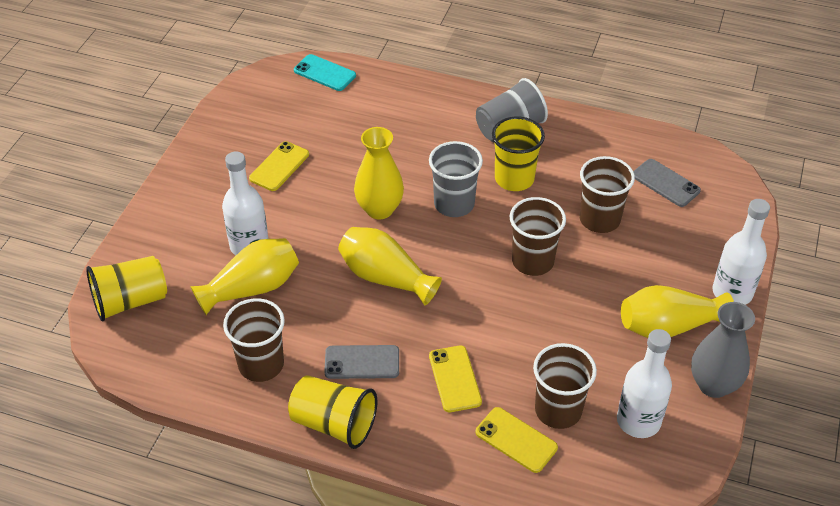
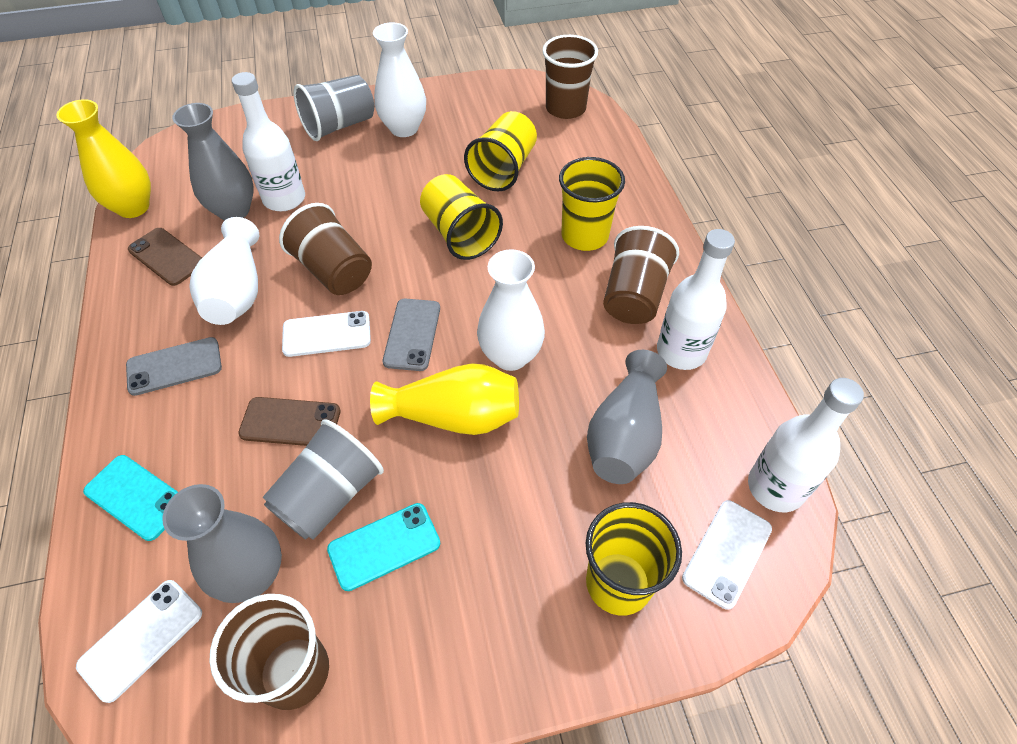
brown phone: none = 0 -> [128,228,202,286] [238,397,341,446] = 2
grey vase: [691,302,755,398] = 1 -> [162,484,282,603] [172,103,254,221] [587,350,667,484] = 3
turquoise phone: [294,54,356,91] = 1 -> [83,455,178,541] [327,503,440,591] = 2
white phone: none = 0 -> [76,580,202,703] [282,311,371,357] [682,500,772,610] = 3
white vase: none = 0 -> [189,217,259,325] [373,22,426,137] [477,249,545,371] = 3
yellow cup: [86,256,167,321] [288,375,377,449] [492,116,545,191] = 3 -> [420,174,503,260] [464,111,537,191] [559,157,625,251] [586,502,682,616] = 4
yellow phone: [249,141,309,191] [429,345,482,412] [475,407,558,473] = 3 -> none = 0
yellow vase: [190,238,299,315] [338,227,442,305] [354,127,404,219] [621,285,734,338] = 4 -> [56,99,151,218] [370,363,519,435] = 2

